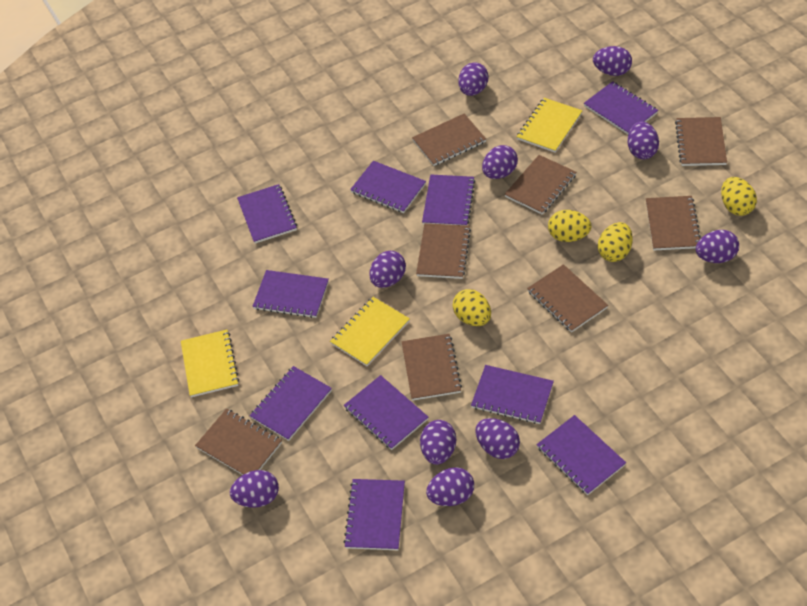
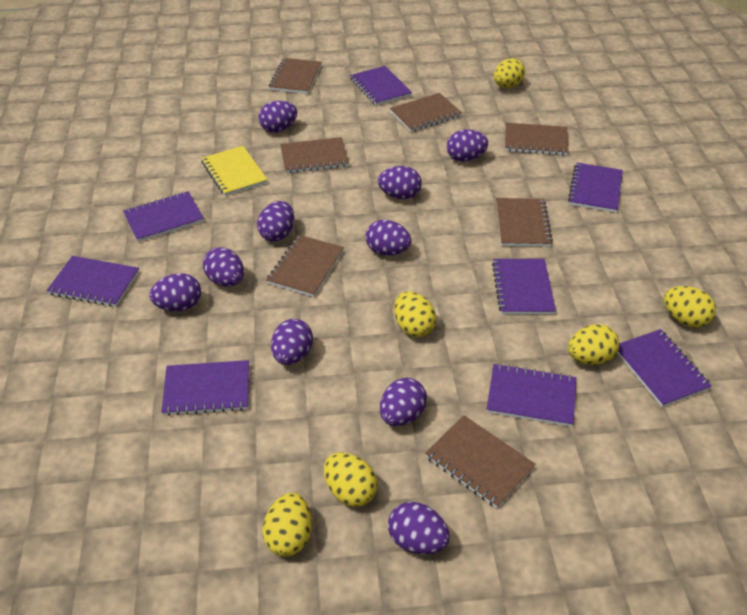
brown notebook: [195,409,282,475] [402,334,462,401] [412,114,486,166] [416,223,471,279] [505,155,576,215] [527,264,608,332] [646,196,701,250] [675,117,727,166] = 8 -> [266,235,344,297] [269,58,321,94] [280,137,349,173] [390,93,462,132] [425,415,536,508] [496,198,553,247] [505,123,569,155] = 7
purple notebook: [237,184,297,243] [250,366,332,441] [253,270,329,318] [344,375,428,450] [344,479,405,550] [350,161,426,213] [422,175,475,225] [471,365,554,424] [537,415,626,495] [584,81,658,134] = 10 -> [46,256,139,307] [123,191,204,242] [161,360,249,416] [350,66,412,106] [487,363,576,427] [492,259,556,315] [568,163,623,213] [617,329,712,407] = 8
yellow egg: [453,289,491,326] [548,210,592,242] [598,222,633,262] [721,177,757,216] = 4 -> [263,493,312,557] [324,452,377,507] [394,291,436,337] [494,58,525,88] [568,324,619,365] [664,286,716,327] = 6
yellow notebook: [181,330,239,397] [330,297,410,366] [517,98,583,153] = 3 -> [201,146,268,196] = 1

